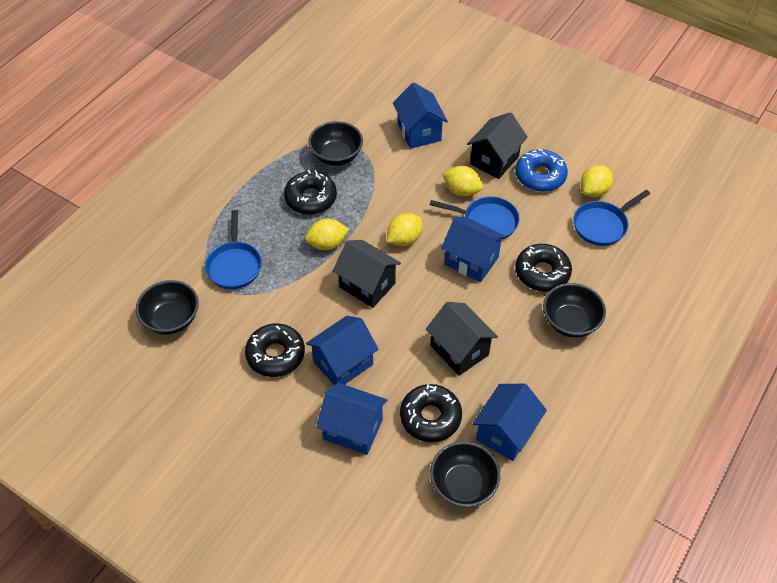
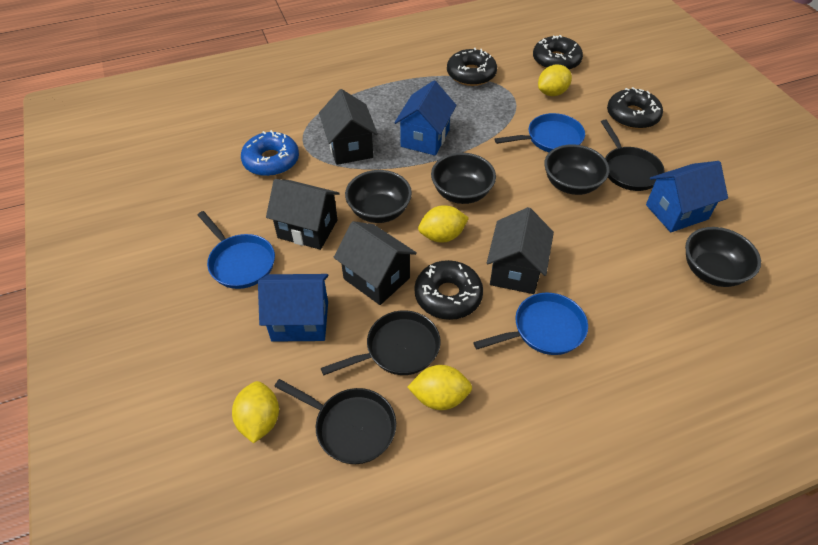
black house: [333,240,401,308] [426,302,498,376] [467,112,528,179] = 3 -> [266,179,340,250] [319,89,378,165] [334,221,417,305] [487,207,554,294] = 4
black pan: none = 0 -> [274,379,396,464] [321,310,441,375] [601,119,665,191] = 3
blue house: [306,316,379,385] [316,383,387,455] [393,83,448,149] [441,217,506,282] [472,384,547,461] = 5 -> [258,274,328,342] [394,80,457,156] [646,161,728,232] = 3

